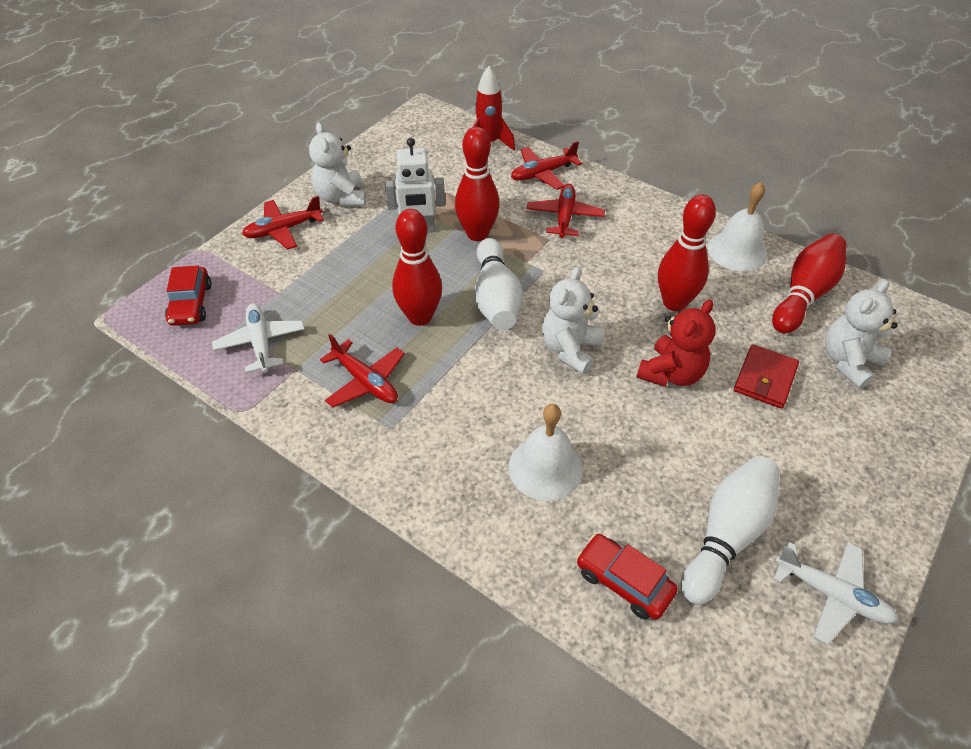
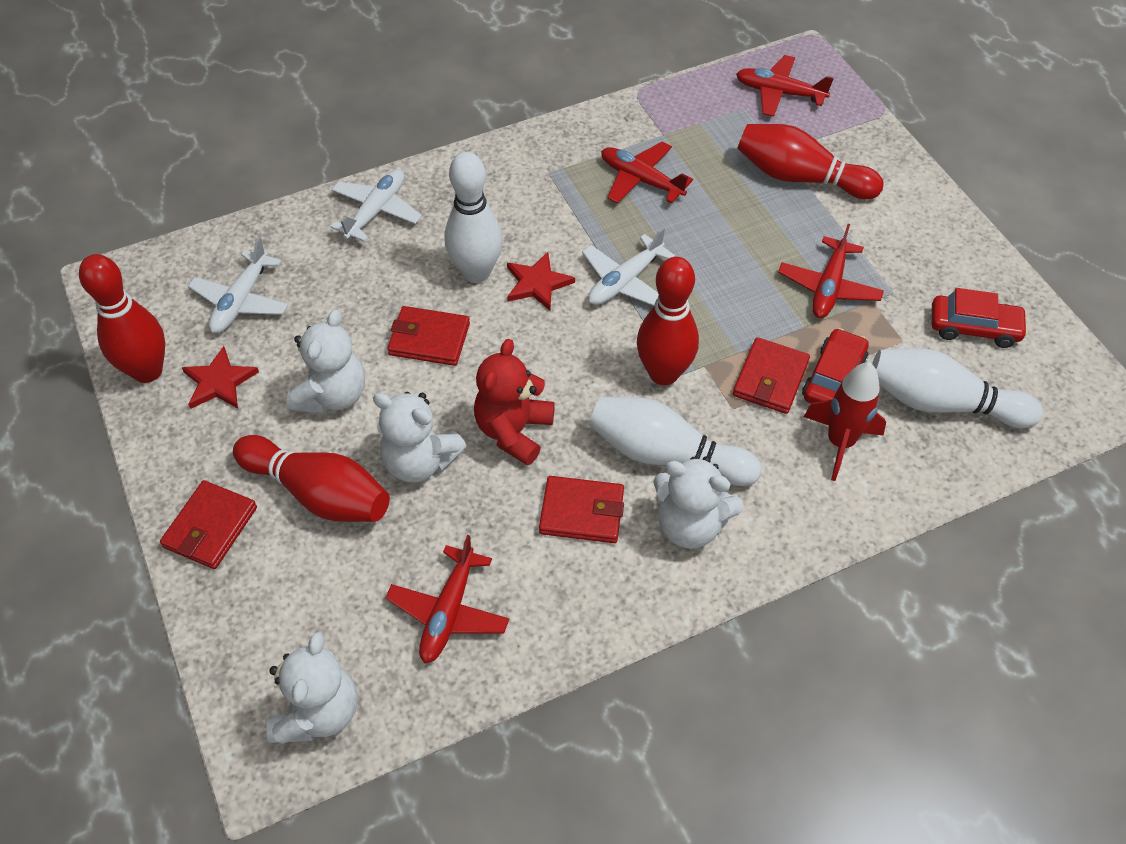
red star: none = 0 -> [182,346,259,409] [507,252,575,311] = 2
red wallet: [734,344,799,409] = 1 -> [160,480,257,569] [387,306,470,366] [539,476,624,543] [733,337,810,414] = 4
white bell: [509,404,583,501] [707,182,767,271] = 2 -> none = 0
white bowling pin: [475,238,523,330] [681,456,780,605] = 2 -> [445,152,503,283] [589,397,762,486] [872,348,1043,428] = 3
white plane: [212,303,305,373] [774,542,898,644] = 2 -> [188,237,288,333] [330,169,422,242] [582,227,675,306] = 3
white robot: [385,138,445,233] = 1 -> none = 0
white teddy bear: [309,122,366,207] [542,266,604,374] [825,280,898,389] = 3 -> [267,632,357,744] [286,309,365,414] [373,392,467,483] [653,456,744,549] = 4

